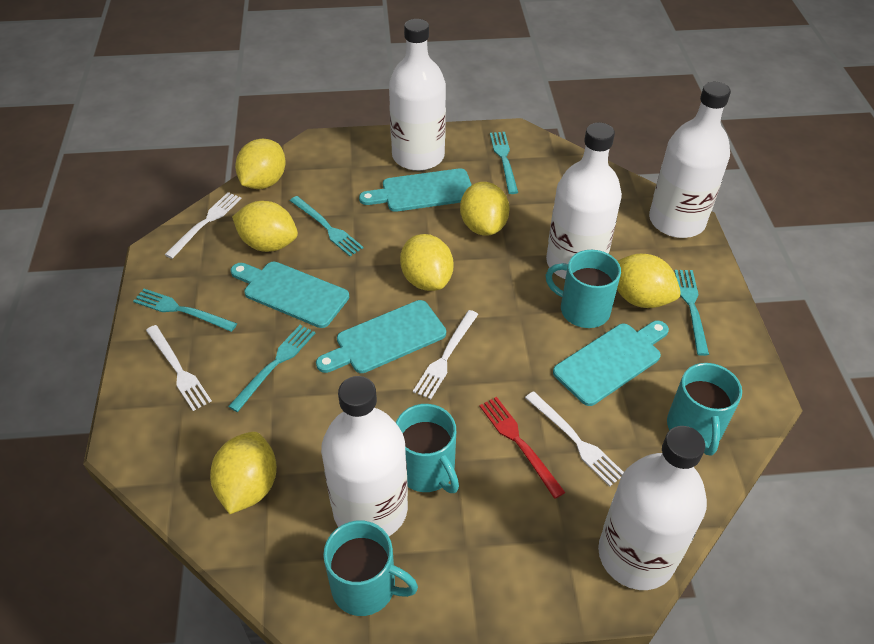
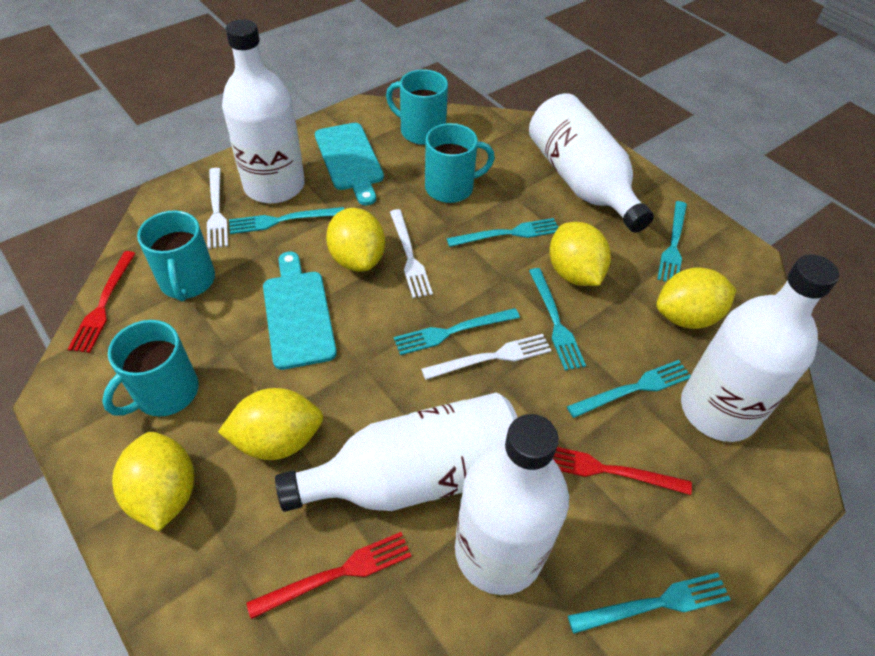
red fork: [479,397,565,499] = 1 -> [68,251,136,353] [246,532,411,619] [553,447,692,495] = 3
turquoise cutting board: [231,262,349,328] [316,300,446,373] [359,168,471,212] [553,321,669,406] = 4 -> [263,252,337,370] [315,123,384,206] = 2
turquoise fork: [133,289,237,332] [228,325,315,412] [290,196,364,256] [490,132,518,194] [675,270,709,356] = 5 -> [229,207,344,234] [394,308,520,355] [446,218,558,247] [529,268,586,371] [567,360,691,418] [568,573,731,634] [657,201,687,282] = 7
white fork: [146,325,212,411] [165,192,241,259] [413,310,478,400] [525,391,624,486] = 4 -> [207,168,228,249] [390,209,433,298] [421,334,552,380] = 3
yellow lemon: [210,432,277,514] [232,201,298,252] [235,139,286,189] [400,234,454,291] [460,182,510,236] [617,254,681,308] = 6 -> [112,432,194,531] [218,388,323,460] [326,208,385,272] [549,222,611,286] [656,267,736,329] = 5

